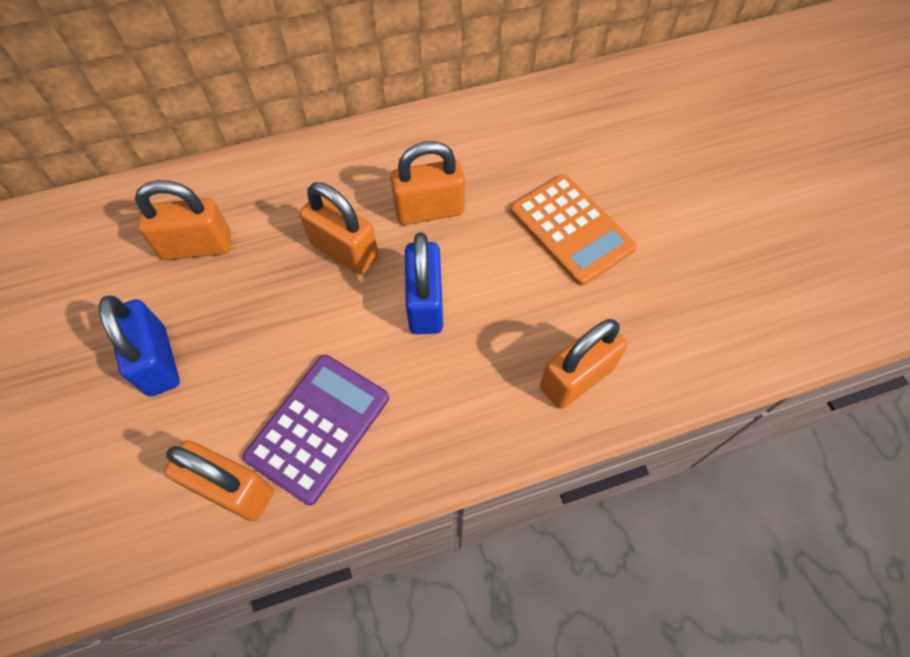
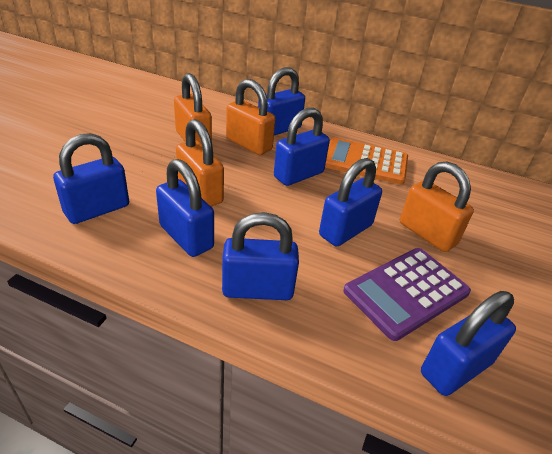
blue padlock: [98,295,180,397] [405,232,443,334] = 2 -> [53,133,129,224] [156,159,214,257] [222,212,299,300] [258,67,305,135] [274,108,330,186] [319,158,382,247] [421,291,516,396] = 7
orange padlock: [135,180,231,260] [164,440,273,521] [300,182,379,275] [390,141,465,225] [540,319,628,409] = 5 -> [174,73,212,144] [176,119,224,207] [226,79,275,155] [400,162,474,252] = 4

